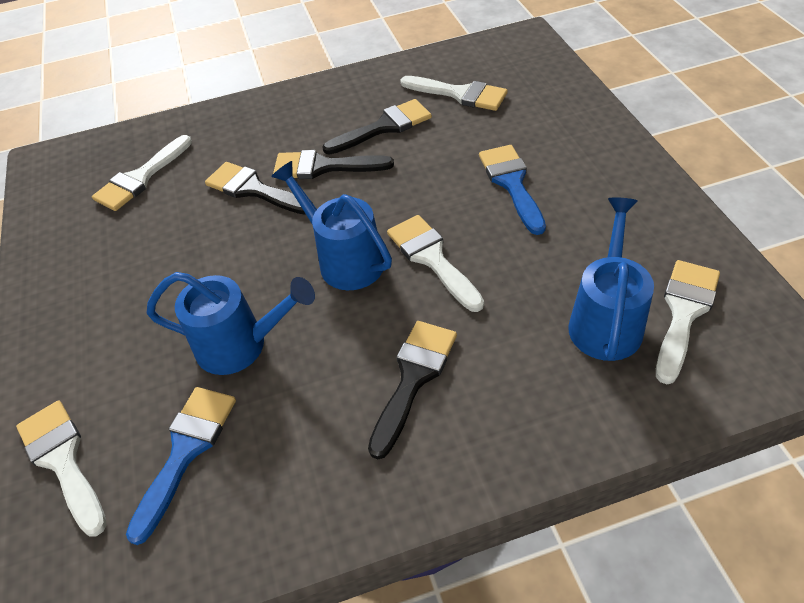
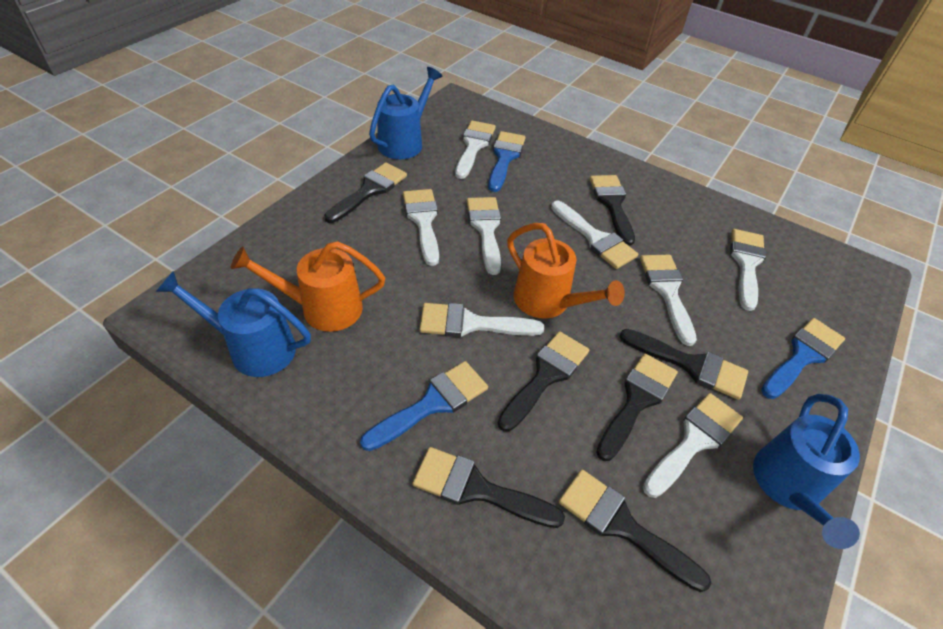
black brush: [205,162,313,215] [273,150,394,179] [322,99,432,155] [368,321,457,459] = 4 -> [324,162,407,223] [412,447,565,528] [498,331,589,432] [559,469,711,592] [590,175,635,246] [596,353,678,461] [619,329,748,400] = 7
blue brush: [126,387,236,545] [479,145,546,235] = 2 -> [360,361,488,451] [488,131,526,192] [761,318,845,399] = 3
orange watering can: none = 0 -> [231,241,385,332] [507,223,625,319] = 2
white brush: [16,400,107,537] [92,135,192,211] [387,215,484,312] [400,76,508,111] [656,260,720,384] = 5 -> [403,189,439,266] [420,303,544,337] [455,121,496,179] [467,197,501,275] [551,200,638,269] [640,255,697,346] [643,393,743,498] [730,229,766,311] = 8

